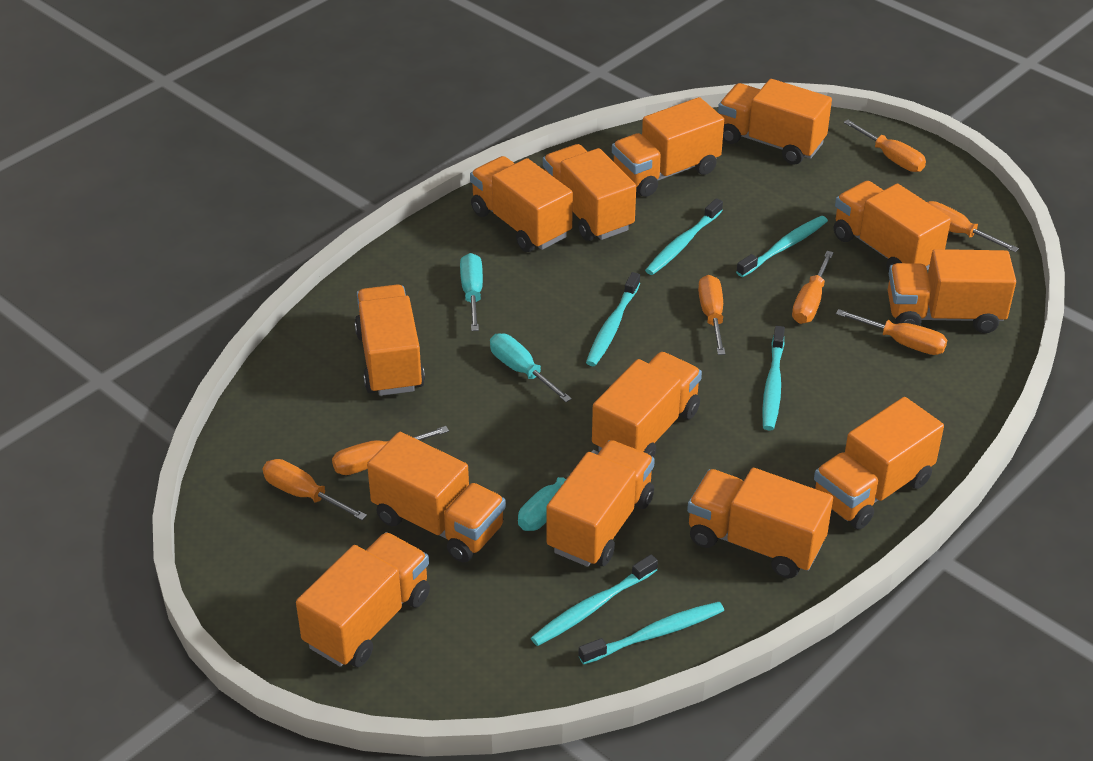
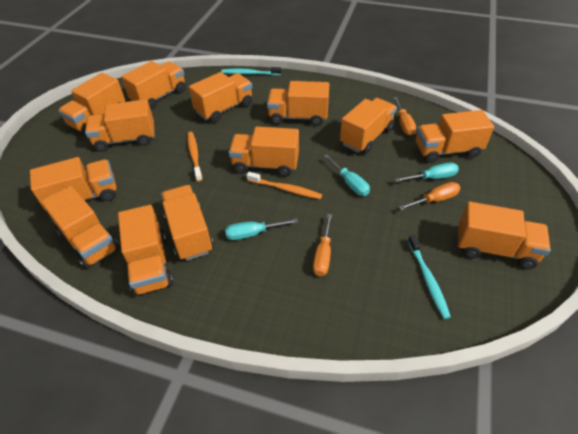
orange screwdriver: [263,459,367,520] [332,426,449,475] [698,275,725,355] [792,251,834,324] [836,309,947,355] [844,120,926,172] [927,201,1019,252] = 7 -> [313,214,332,276] [393,97,416,135] [399,182,460,210] = 3
orange toothbrush: none = 0 -> [187,132,202,182] [247,172,322,199] = 2
turquoise toothbrush: [531,554,658,646] [579,602,724,665] [586,272,640,366] [645,198,723,275] [736,216,828,277] [762,326,785,430] = 6 -> [221,67,281,75] [408,235,451,319] = 2

